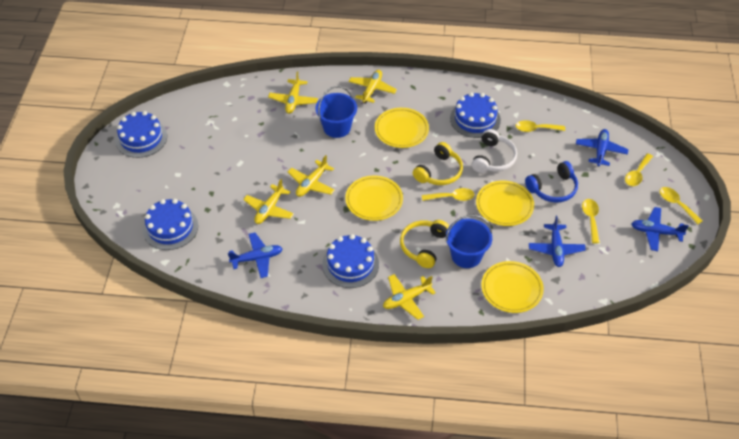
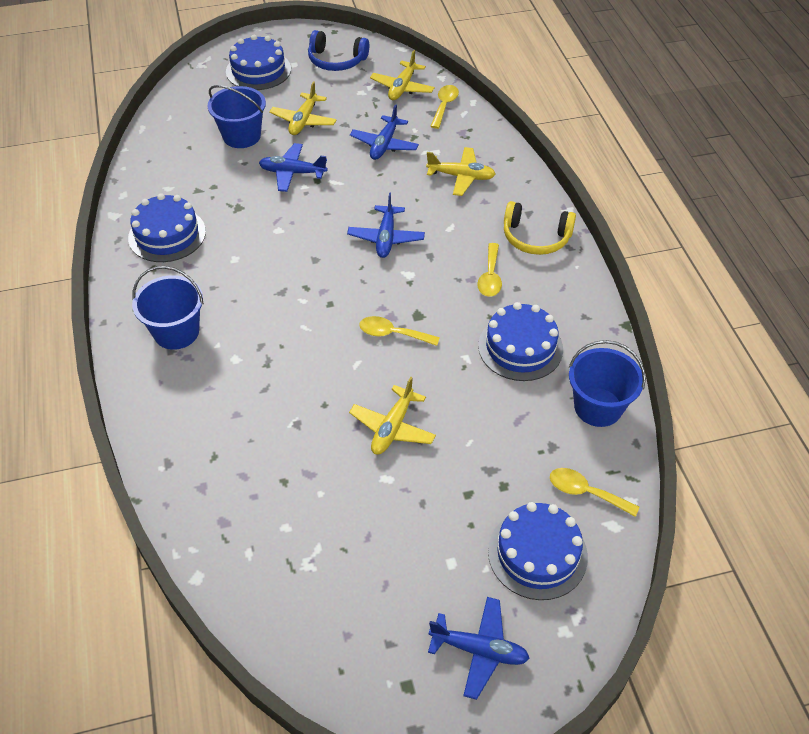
blue bucket: [316,86,357,138] [446,215,492,268] = 2 -> [132,266,204,350] [208,85,266,148] [569,340,646,427] = 3
white headphones: [472,129,517,173] = 1 -> none = 0
yellow headphones: [400,220,449,268] [413,142,463,185] = 2 -> [504,201,576,255] = 1
yellow plane: [243,179,294,224] [268,71,318,114] [288,155,335,197] [348,70,397,103] [383,274,436,320] = 5 -> [269,81,337,135] [349,377,436,455] [370,50,435,100] [426,147,496,196] = 4
yellow plate: [345,176,403,221] [375,108,429,148] [476,181,534,226] [481,261,544,313] = 4 -> none = 0
yellow spoon: [422,188,474,201] [516,120,565,132] [582,199,600,243] [625,153,653,186] [660,187,702,224] = 5 -> [359,316,440,346] [430,85,459,129] [477,243,502,297] [550,468,639,517] = 4

